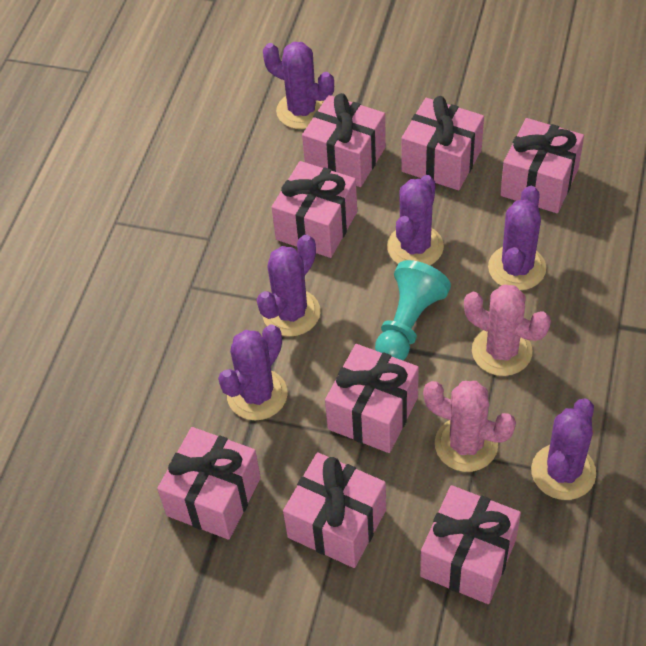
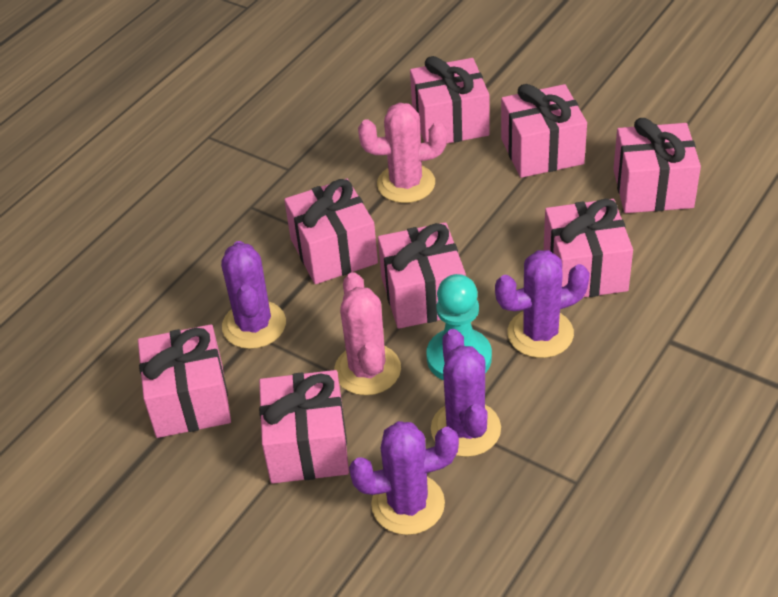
purple cactus: [218,324,288,420] [257,235,320,336] [263,42,334,129] [387,175,444,265] [488,186,546,290] [531,398,596,500] = 6 -> [221,241,286,349] [349,421,459,535] [431,329,501,457] [495,250,590,358] = 4

